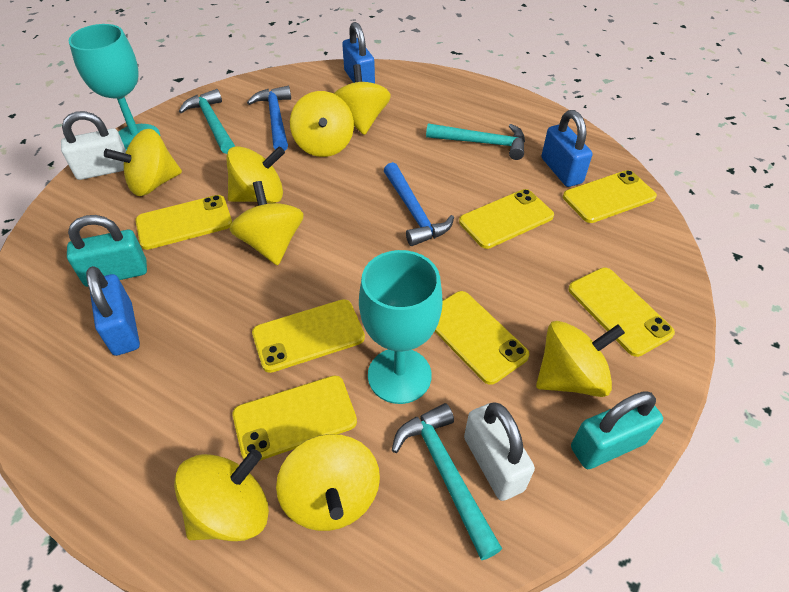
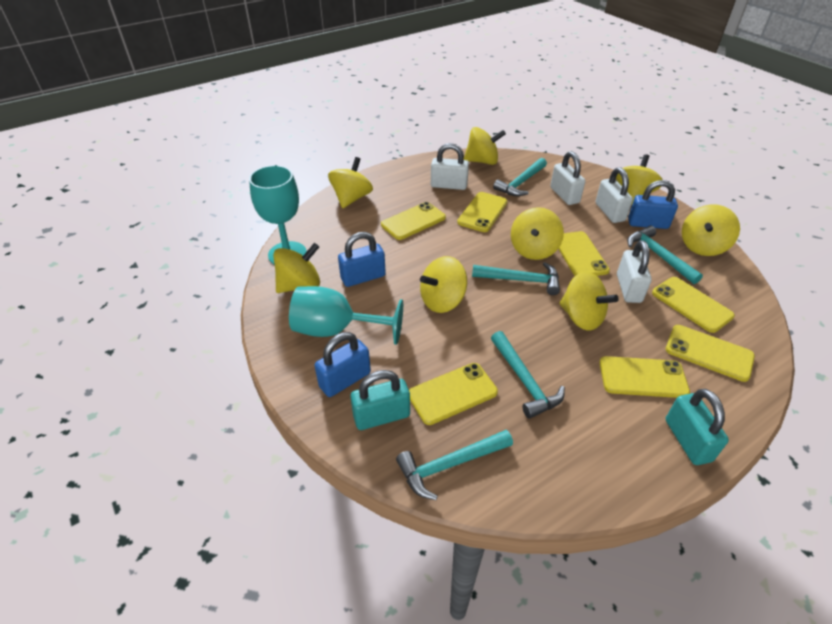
blue hammer: [247,86,291,151] [384,162,454,246] = 2 -> none = 0
turquoise hammer: [179,89,235,154] [392,403,502,560] [426,123,525,160] = 3 -> [396,430,513,500] [472,262,560,295] [491,331,565,419] [493,158,547,196] [627,225,703,284] = 5
white padlock: [61,111,126,180] [464,402,535,501] = 2 -> [431,143,469,190] [550,151,585,205] [596,167,633,223] [617,240,652,303] = 4

